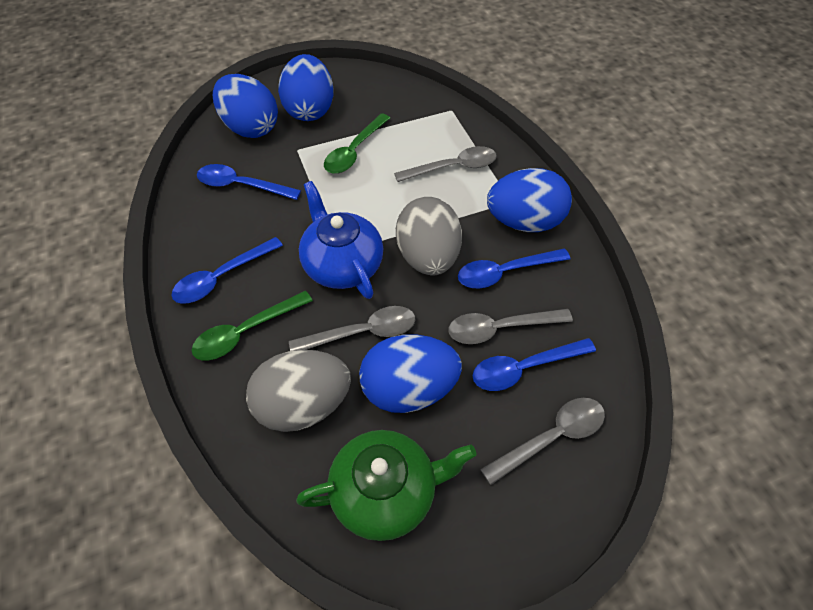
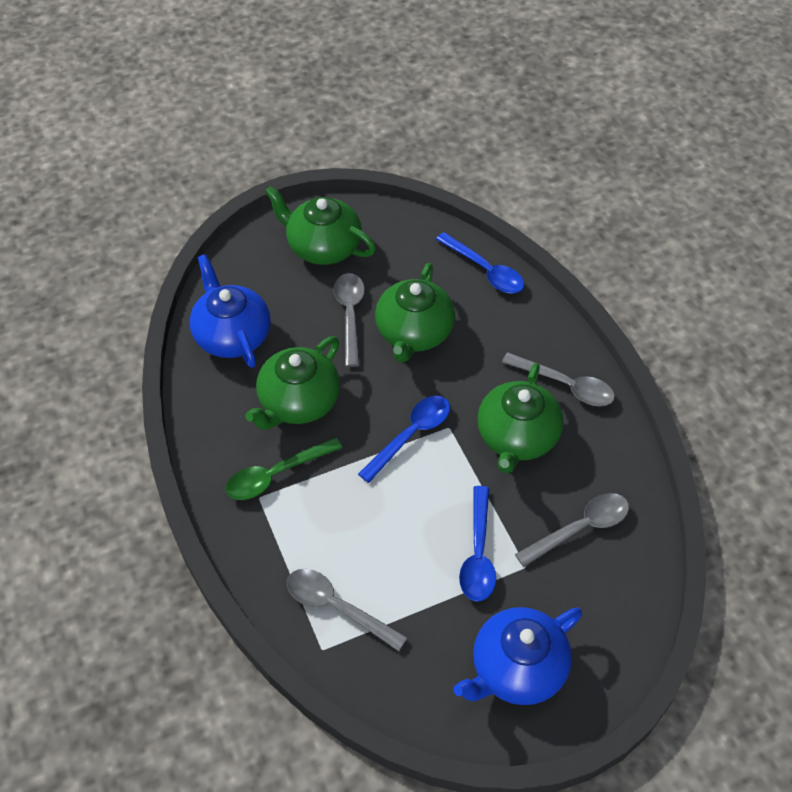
blue egg: [213,74,278,138] [278,54,333,121] [359,334,462,413] [487,168,572,232] = 4 -> none = 0
blue spoon: [171,237,283,304] [197,164,301,200] [458,248,570,288] [473,338,596,391] = 4 -> [358,396,450,483] [436,232,524,294] [459,486,496,602] = 3
blue teapot: [299,181,383,299] = 1 -> [190,254,271,368] [453,607,582,705] = 2
green spoon: [192,291,313,360] [324,113,390,174] = 2 -> [225,437,342,500] = 1
green teapot: [296,430,476,541] = 1 -> [245,336,340,430] [265,186,376,265] [375,263,455,363] [477,363,564,474] = 4
grey egg: [246,350,351,432] [396,197,462,275] = 2 -> none = 0

